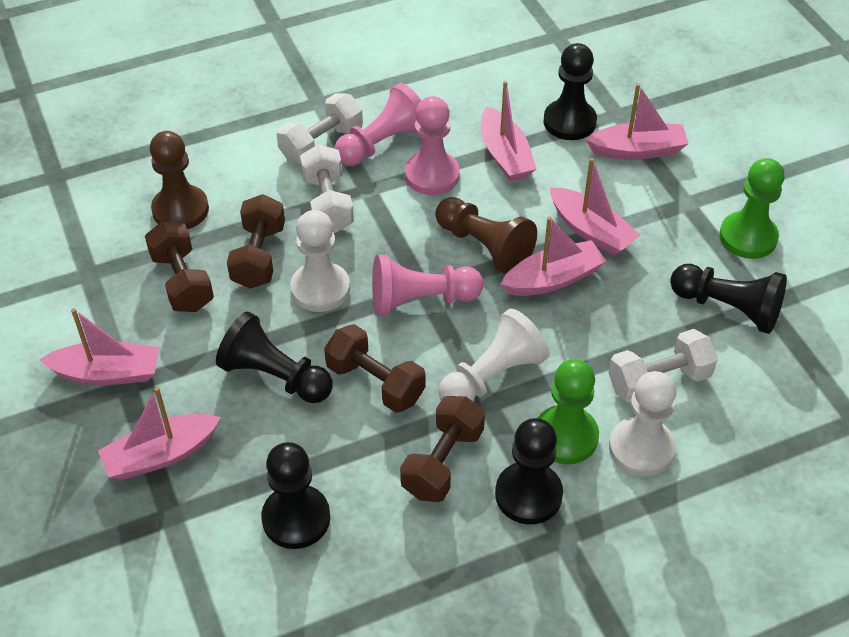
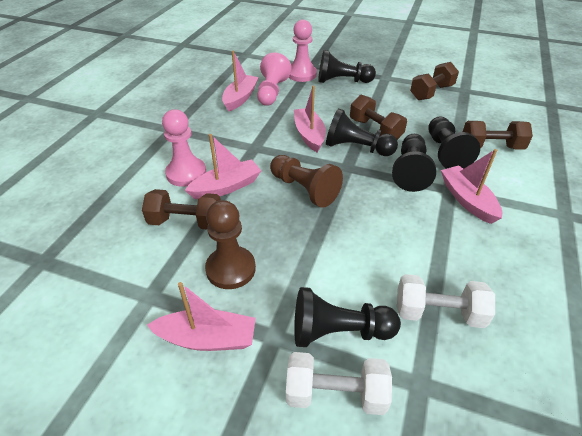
green pawn: [538,359,599,464] [719,158,785,259] = 2 -> none = 0
pink boat: [40,308,159,385] [98,387,221,480] [481,81,537,182] [500,217,606,296] [550,158,640,256] [585,84,689,160] = 6 -> [147,282,256,351] [184,134,261,199] [222,51,259,112] [294,86,326,153] [441,149,502,224] = 5
white dumbbell: [276,93,363,164] [300,144,354,233] [608,329,718,404] = 3 -> [286,352,392,415] [397,274,495,328] = 2
white pawn: [290,210,350,312] [439,308,550,401] [609,371,676,477] = 3 -> none = 0

